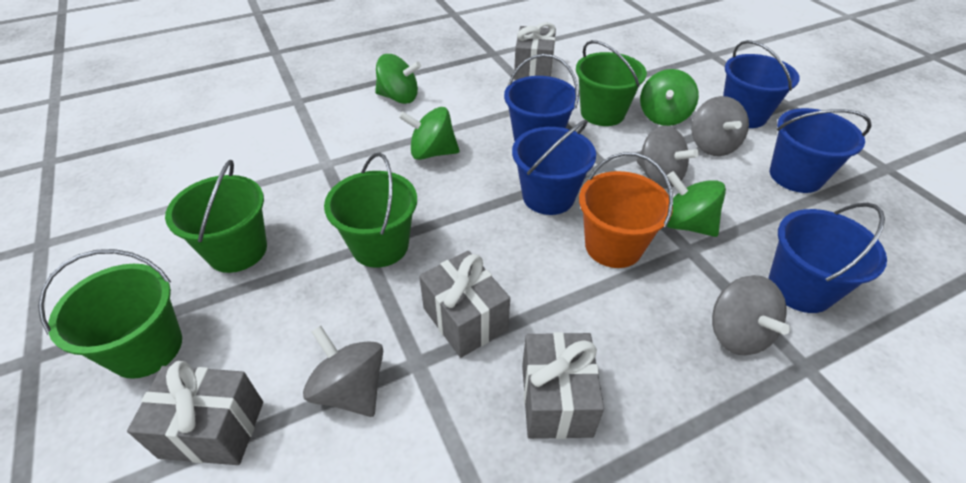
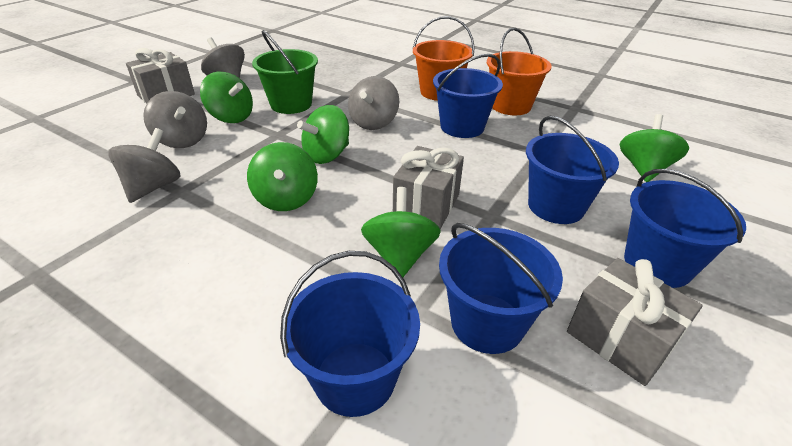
green bucket: [38,249,182,379] [165,160,267,273] [324,153,417,268] [576,40,647,126] = 4 -> [252,30,318,114] = 1
green spinning top: [375,54,421,104] [399,107,460,160] [640,69,699,126] [667,171,726,237] = 4 -> [200,72,253,123] [247,142,318,211] [297,105,349,164] [361,187,441,277] [619,114,689,182] = 5
grey gift: [127,361,263,465] [419,251,510,358] [514,22,556,80] [522,332,604,439] = 4 -> [126,48,195,103] [393,146,464,229] [567,258,703,386] = 3
orange bucket: [579,152,673,268] = 1 -> [413,16,474,101] [487,28,552,115] = 2

